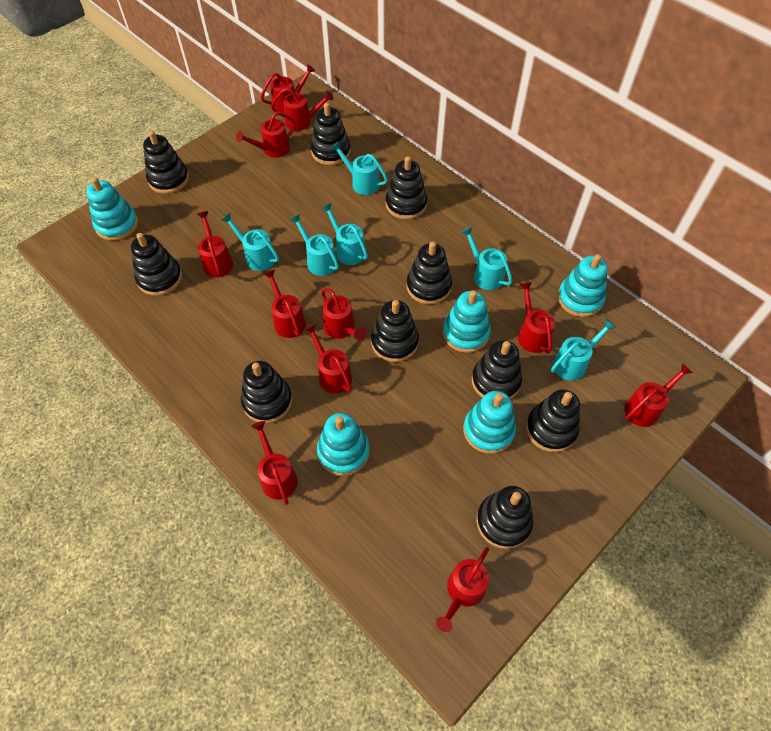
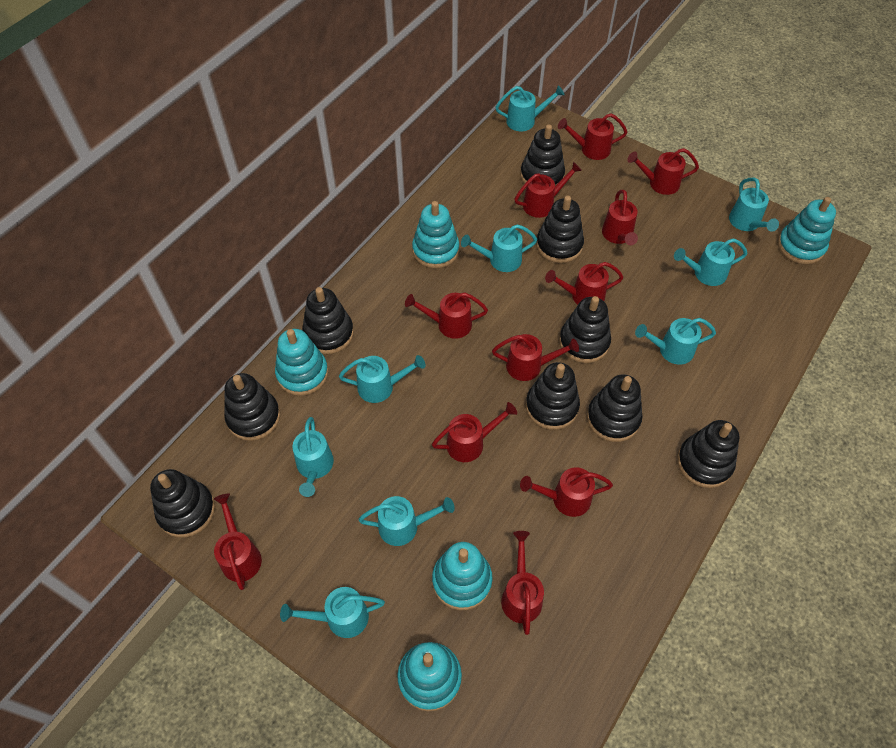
black stacking toy: [131,233,182,296] [143,131,189,194] [241,361,292,423] [311,102,351,165] [371,300,419,362] [386,156,427,220] [406,241,452,304] [472,340,522,399] [476,486,533,549] [526,389,580,452] = 10 -> [150,469,215,538] [224,373,280,441] [302,287,354,354] [520,124,565,186] [526,362,580,430] [536,196,584,263] [559,296,611,363] [587,374,642,442] [677,420,740,488] = 9
turquoise watering can: [221,213,279,271] [290,214,339,276] [321,203,368,265] [330,141,388,195] [461,227,513,290] [551,319,616,381] = 6 -> [280,587,385,638] [292,417,334,497] [339,355,425,403] [358,496,455,546] [461,224,537,272] [495,85,565,131] [635,318,716,365] [674,238,748,286] [729,178,779,232] = 9

